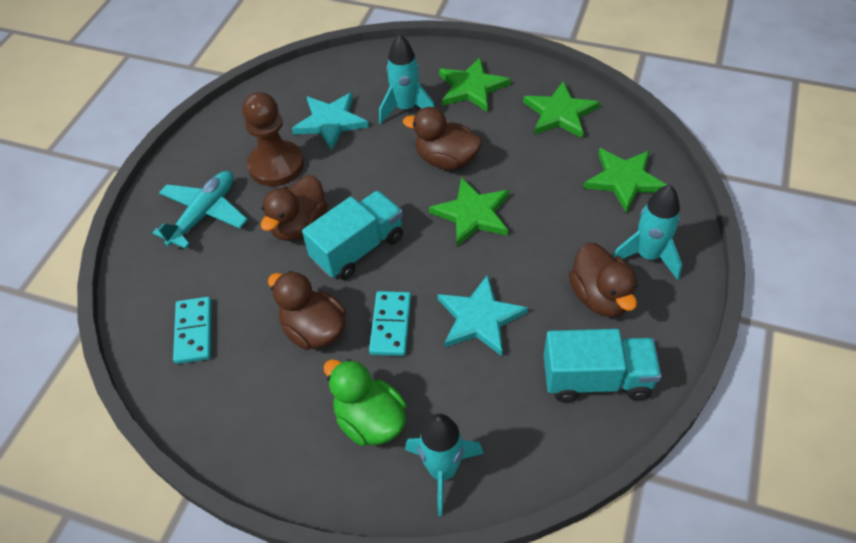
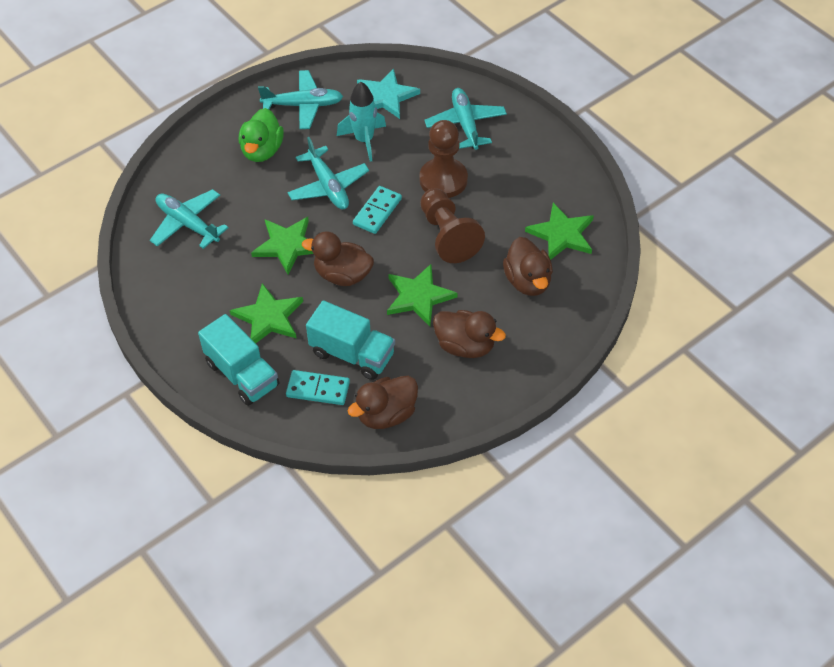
brown pawn: [242,92,304,186] = 1 -> [419,120,468,198] [420,189,485,263] = 2
turquoise plane: [152,171,248,249] = 1 -> [150,189,228,249] [258,70,343,129] [287,137,369,209] [425,88,507,150] = 4
turquoise rocket: [379,34,435,124] [405,414,484,516] [613,185,682,280] = 3 -> [337,82,386,162] = 1
turquoise star: [292,92,369,151] [437,274,528,356] = 2 -> [357,68,420,119] = 1

